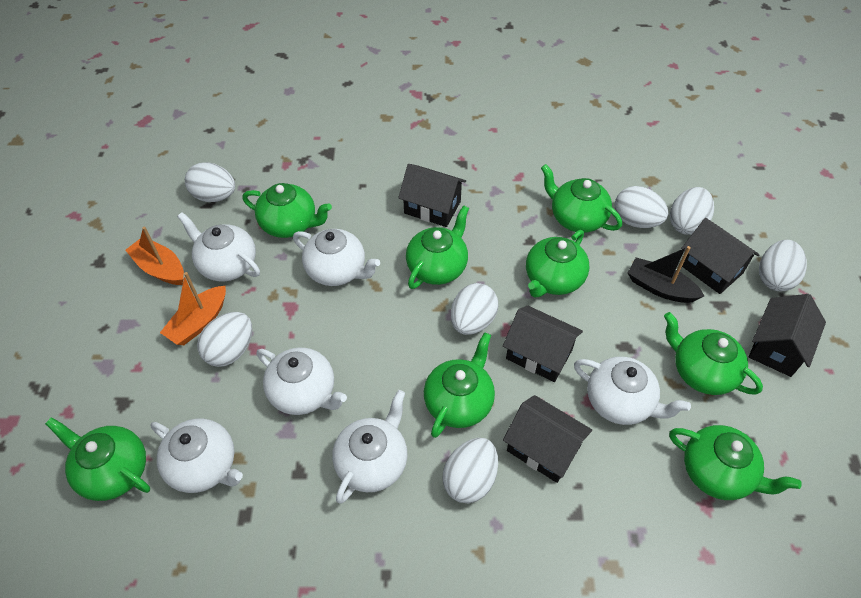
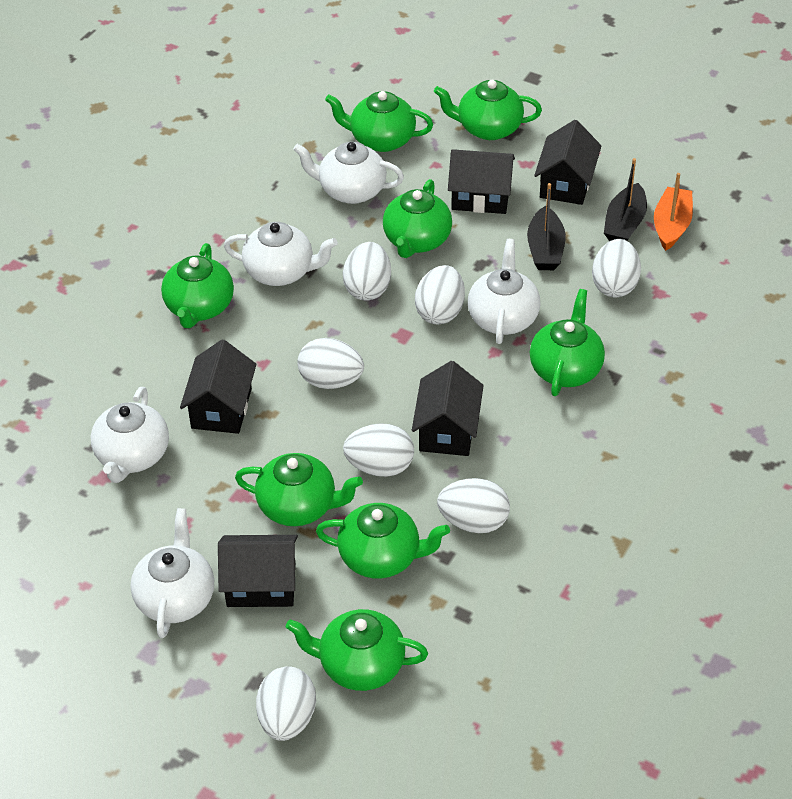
black boat: [628,246,704,303] = 1 -> [527,183,566,270] [604,158,647,241] = 2
orange boat: [125,227,184,285] [160,272,226,345] = 2 -> [654,173,693,251] = 1
white teapot: [150,419,243,493] [177,212,260,282] [257,348,347,415] [293,229,380,286] [332,390,407,504] [574,357,691,425] = 6 -> [91,387,169,483] [131,508,214,638] [224,222,338,286] [293,142,404,204] [468,239,541,344] = 5

